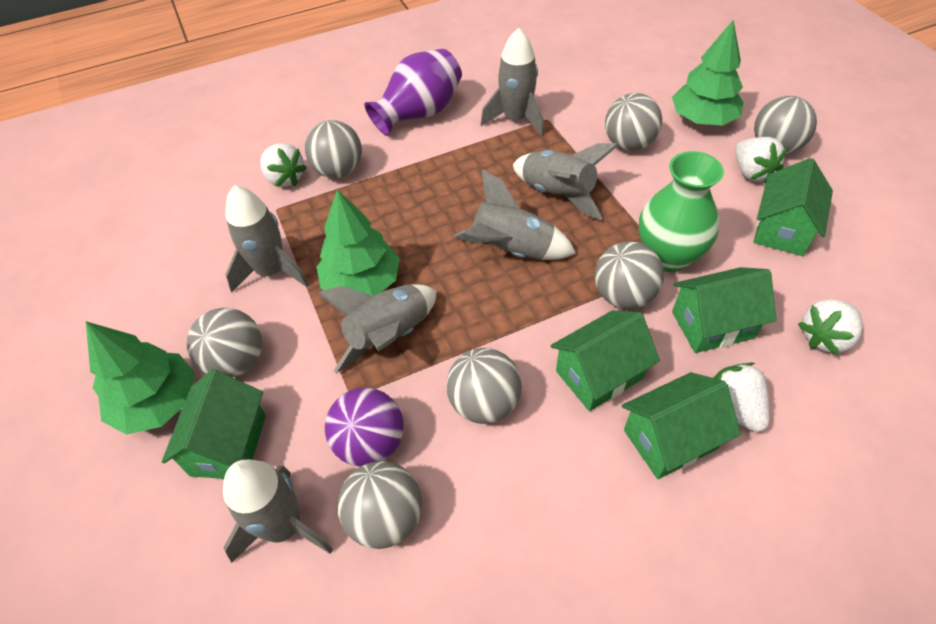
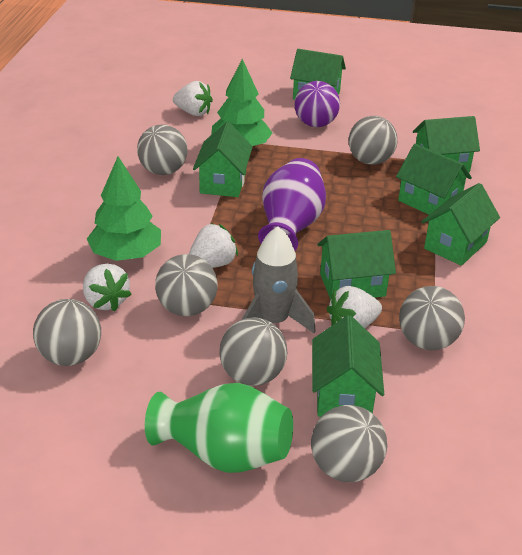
green house: [162,370,266,479] [550,310,660,411] [622,372,741,479] [672,267,777,353] [754,158,833,256] = 5 -> [193,122,253,197] [290,49,346,100] [312,315,384,417] [317,230,396,300] [396,144,472,215] [413,116,480,172] [422,183,500,266] = 7
green tree: [86,321,195,435] [316,190,400,296] [672,20,744,126] = 3 -> [87,157,161,261] [211,59,272,146] = 2
grey rocket: [223,459,333,563] [226,185,309,293] [318,284,436,373] [454,169,576,260] [480,28,544,136] [513,143,619,220] = 6 -> [241,226,316,334] = 1

